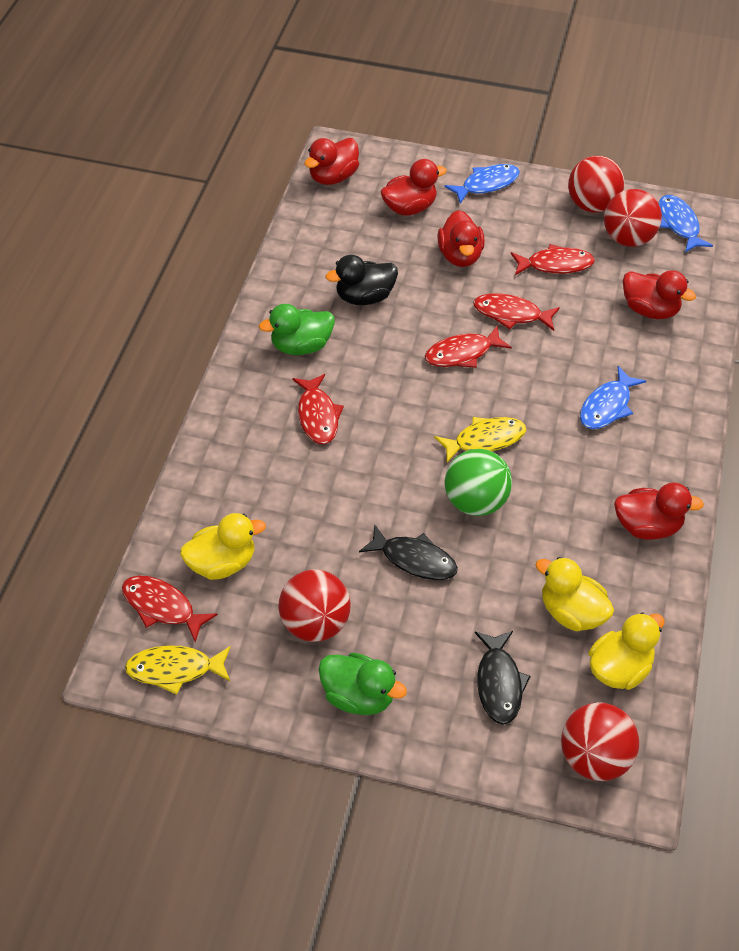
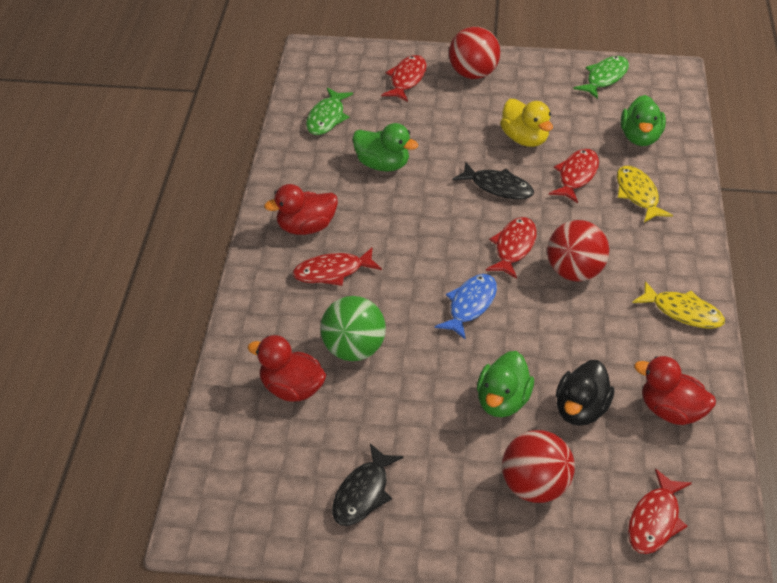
blue fish: [444,164,520,204] [580,366,646,429] [659,195,713,252] = 3 -> [435,274,497,340] = 1
green duck: [259,304,335,355] [318,653,407,715] = 2 -> [352,123,418,172] [477,351,534,417] [621,95,666,146] = 3
green fish: none = 0 -> [306,88,353,135] [574,56,629,99] = 2
red ball: [278,569,351,642] [561,702,639,781] [568,156,625,213] [604,189,662,247] = 4 -> [449,27,500,79] [502,430,575,503] [547,220,609,282] = 3
red duck: [304,138,359,185] [381,159,447,215] [437,210,485,267] [614,482,704,540] [623,270,696,319] = 5 -> [248,335,326,402] [264,184,338,235] [634,356,716,425] = 3
yellow duck: [180,513,266,580] [536,557,614,631] [589,612,665,690] = 3 -> [500,99,553,147] = 1

